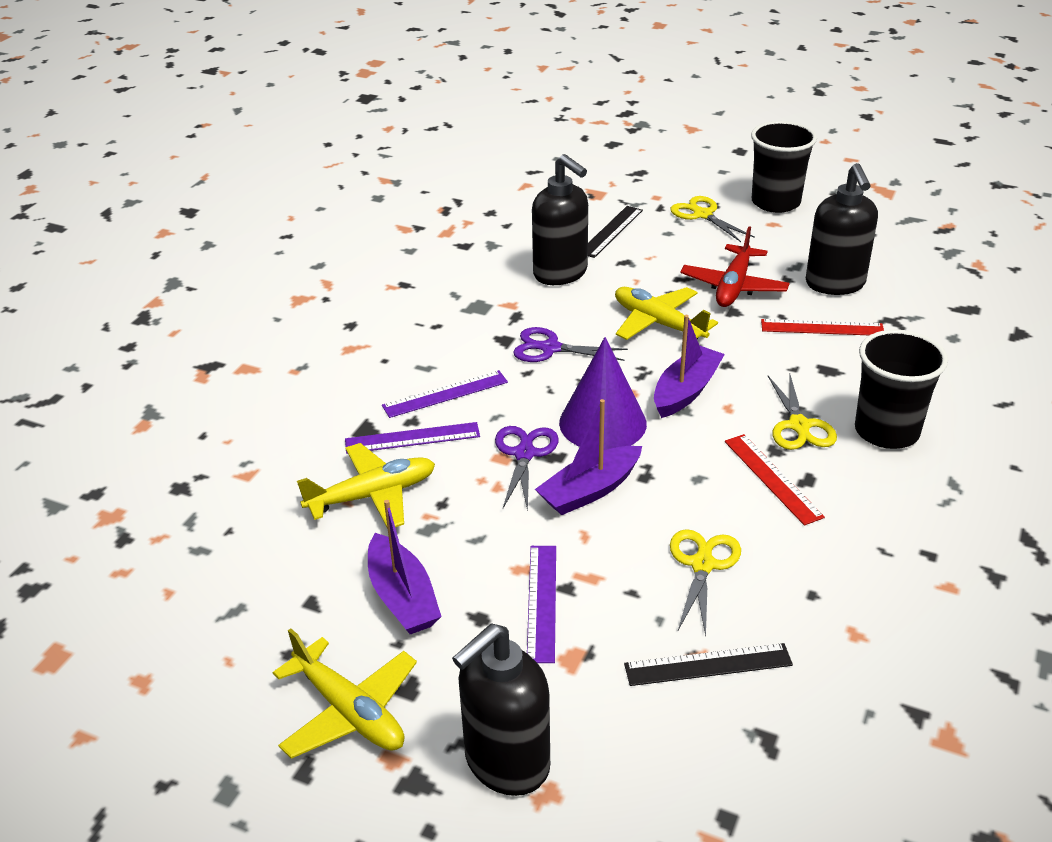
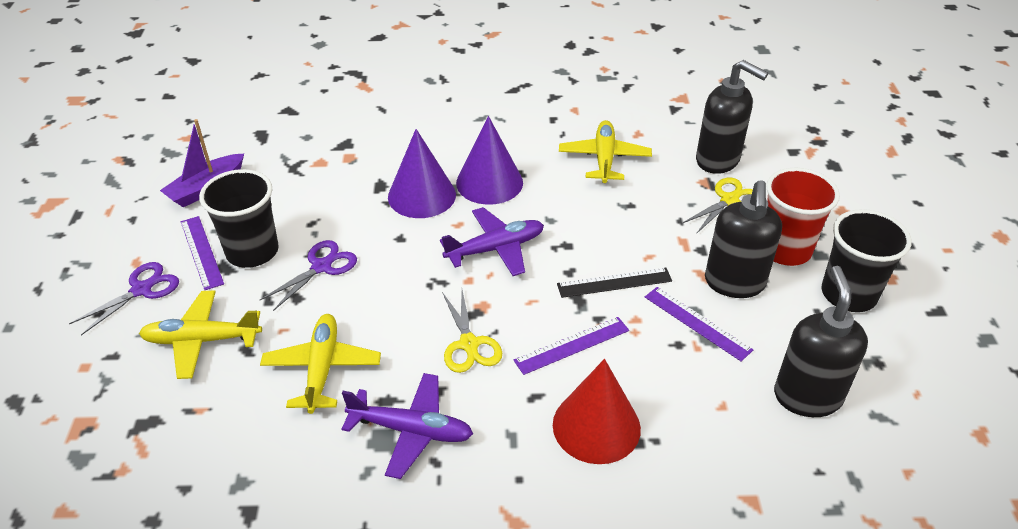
black ruler: [588,206,643,258] [624,643,793,686] = 2 -> [557,267,672,298] = 1
purple boat: [368,500,442,634] [535,399,642,515] [654,315,725,418] = 3 -> [160,119,244,207] = 1
purple cone: [559,337,647,450] = 1 -> [388,129,456,218] [456,116,523,205] = 2
purple plane: none = 0 -> [342,373,473,479] [440,207,544,276] = 2
red cone: none = 0 -> [553,359,641,464] = 1
red cup: none = 0 -> [766,168,840,266] = 1
red plane: [680,226,789,307] = 1 -> none = 0
red ruler: [725,434,825,526] [761,319,884,335] = 2 -> none = 0
yellow scissors: [670,529,741,636] [671,196,755,242] [768,375,837,450] = 3 -> [442,290,502,373] [682,178,753,234] = 2

